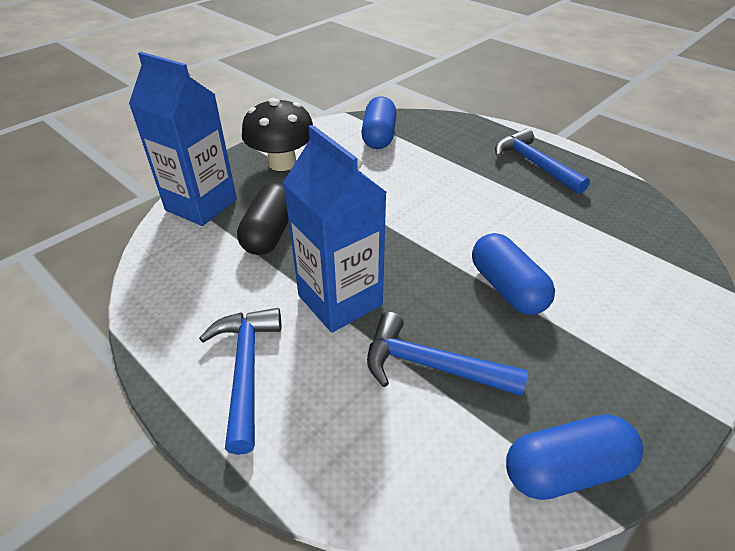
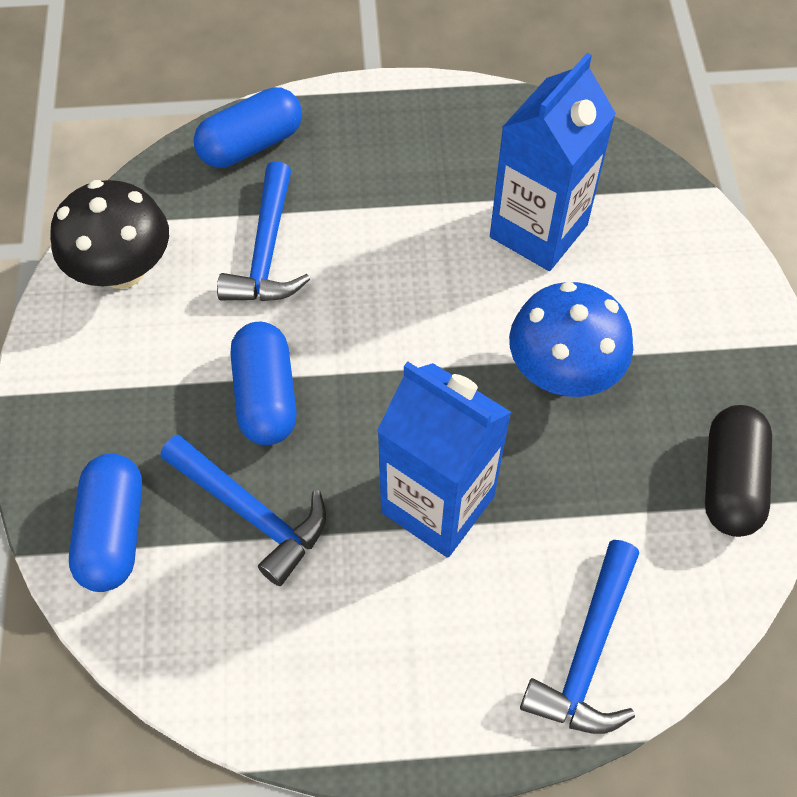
blue mushroom: none = 0 -> [509,282,633,397] = 1

